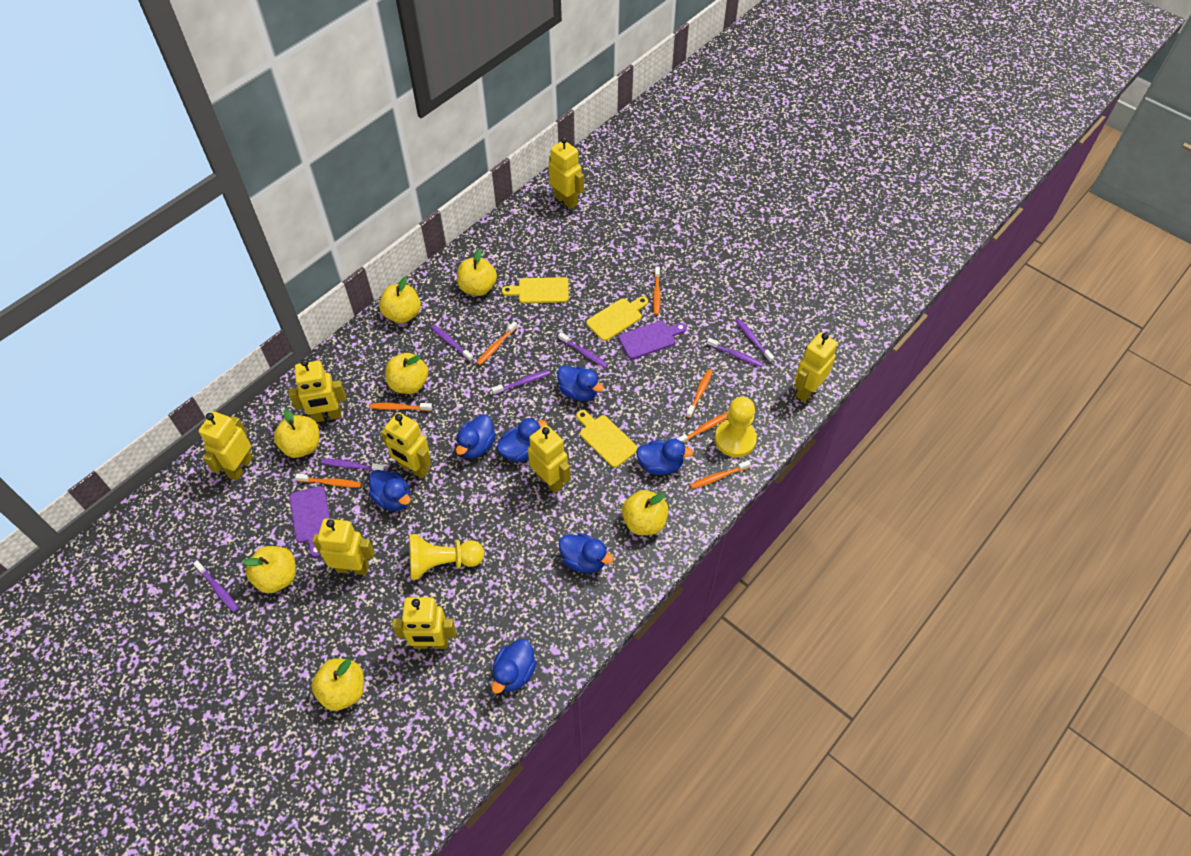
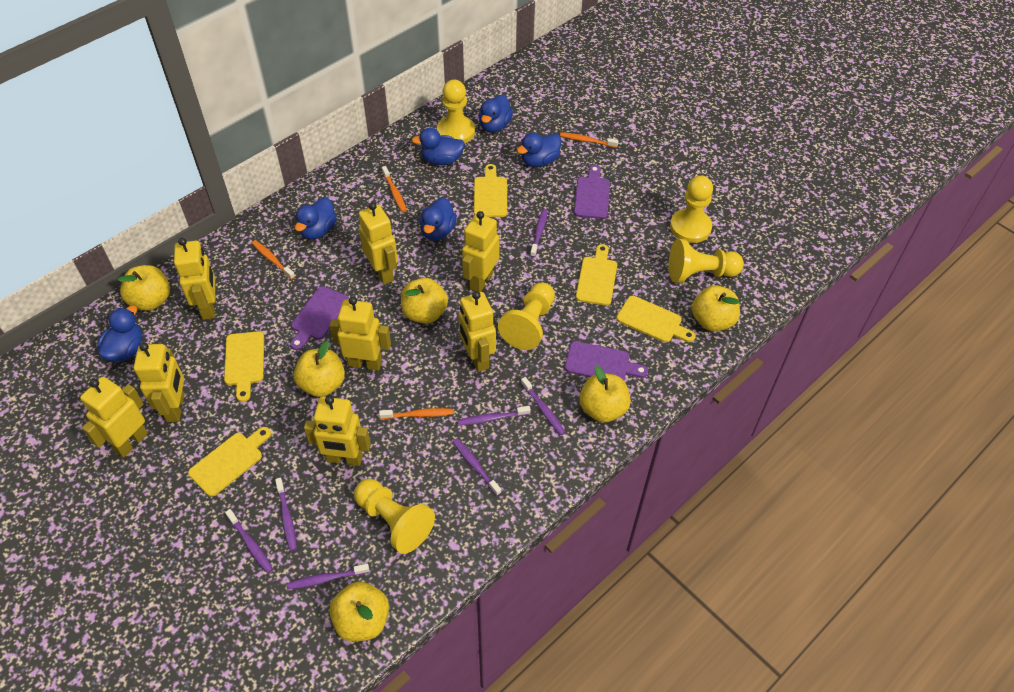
blue duck: [369,470,411,511] [456,415,496,459] [492,639,537,694] [496,418,547,462] [557,365,604,401] [559,533,614,573] [636,439,694,475] = 7 -> [97,306,142,362] [295,197,337,239] [412,128,465,165] [420,197,457,241] [479,95,513,133] [517,132,561,167] = 6
orange toothbrush: [295,474,361,488] [370,403,432,411] [477,321,517,365] [653,266,661,315] [677,412,727,443] [686,369,713,418] [690,460,751,489] = 7 -> [252,240,295,280] [379,408,453,419] [382,166,407,213] [560,132,619,148] = 4
purple cutting board: [289,486,330,557] [618,321,687,359] = 2 -> [290,286,349,350] [565,341,648,380] [574,165,610,219] = 3
yellow apple: [243,546,296,593] [274,408,319,458] [312,658,364,711] [379,277,421,323] [385,353,428,394] [457,249,497,296] [622,490,668,535] = 7 -> [117,265,170,311] [294,341,345,397] [330,582,389,641] [401,278,448,324] [579,366,631,423] [692,285,740,331] = 6
yellow cutting board: [502,277,569,303] [576,410,638,468] [586,296,648,341] = 3 -> [188,427,271,497] [224,331,264,402] [474,164,507,217] [576,244,617,306] [616,296,696,343] = 5
yellow pawn: [409,534,484,580] [715,397,757,457] = 2 -> [354,479,435,554] [437,80,475,143] [498,283,555,350] [669,239,744,283] [670,176,713,243] = 5

